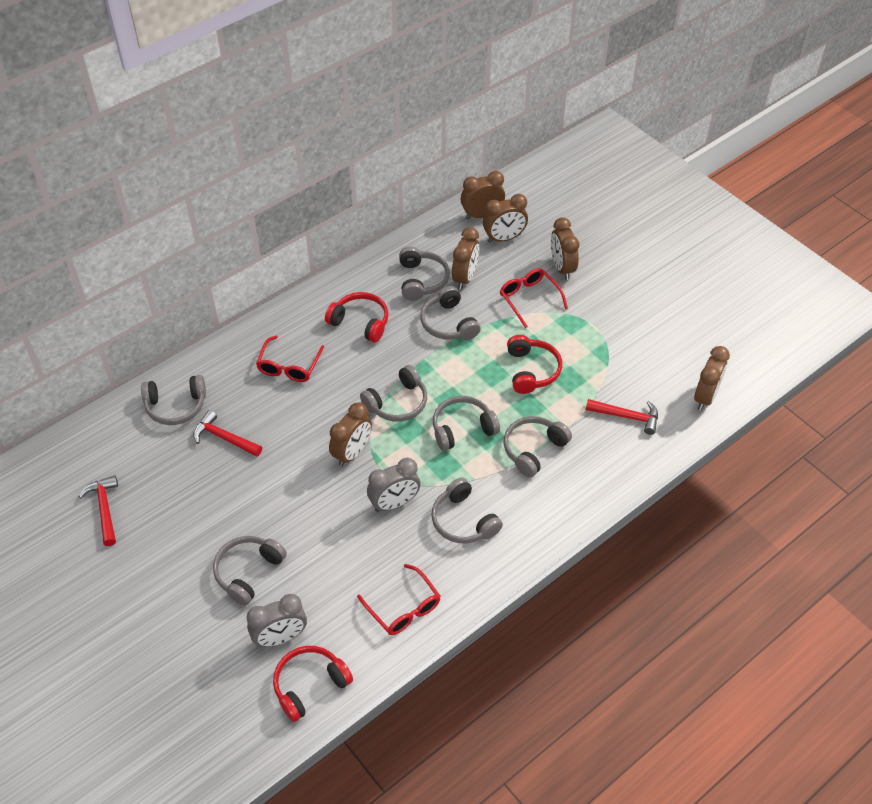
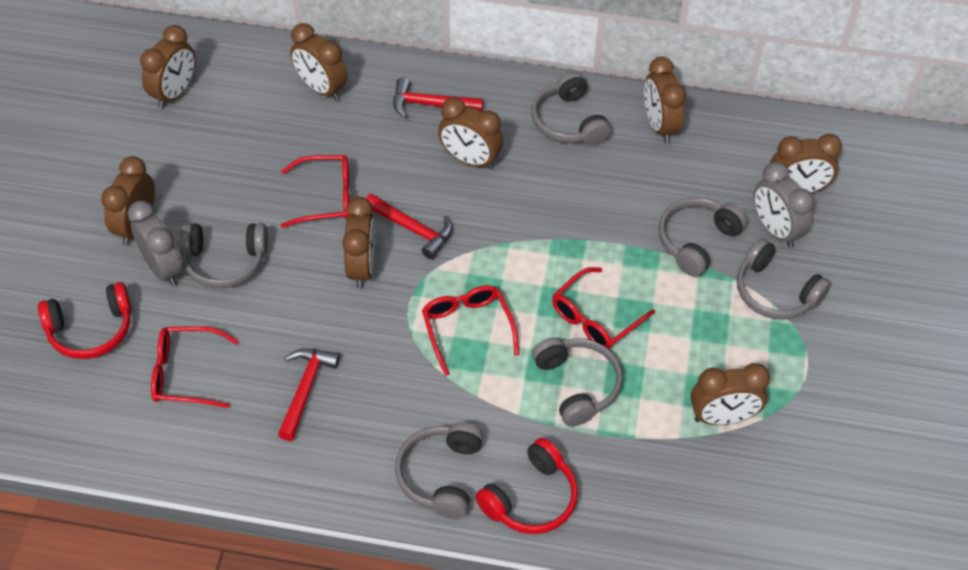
brown clock: [329,402,372,466] [452,227,479,290] [461,171,505,219] [483,194,528,243] [551,217,579,280] [694,346,730,410] = 6 -> [101,156,155,245] [140,25,195,109] [290,23,347,101] [342,197,375,288] [438,97,503,169] [644,57,686,143] [691,363,770,425] [770,134,842,193] = 8
grey headphones: [141,375,206,425] [213,536,287,606] [360,365,427,422] [399,246,450,301] [420,286,481,340] [431,477,503,543] [433,396,500,451] [504,416,572,477] = 8 -> [180,223,268,288] [395,422,483,519] [531,71,611,145] [532,337,623,427] [659,197,748,277] [737,238,831,319] = 6
red glasses: [256,336,324,382] [357,564,441,635] [500,268,568,328] = 3 -> [151,326,239,408] [281,155,350,228] [422,285,519,376] [552,267,655,349] = 4
red headphones: [273,646,353,722] [325,292,389,343] [507,335,562,394] = 3 -> [38,282,132,359] [475,438,578,534] = 2

